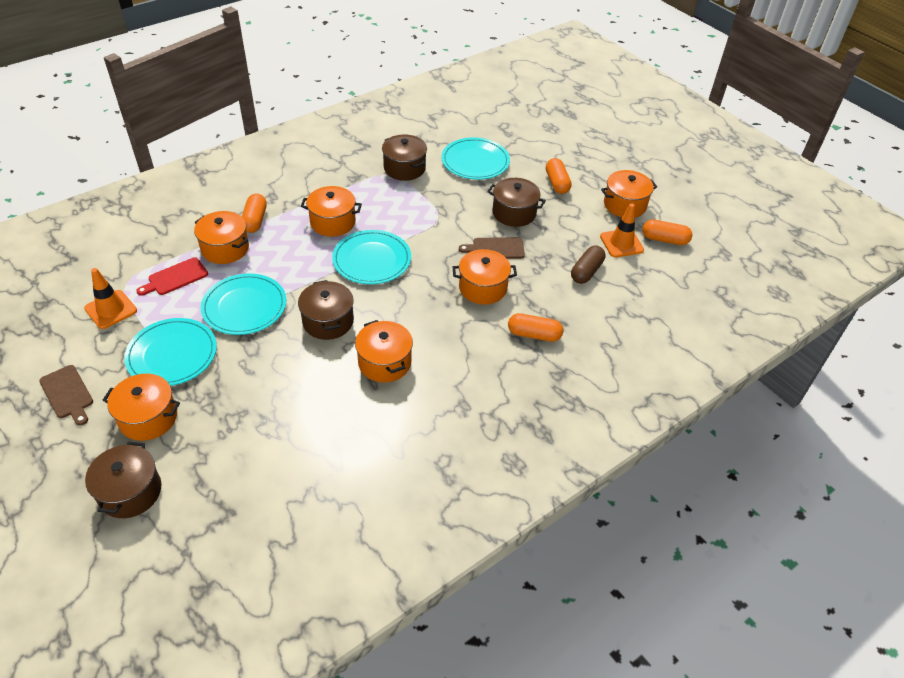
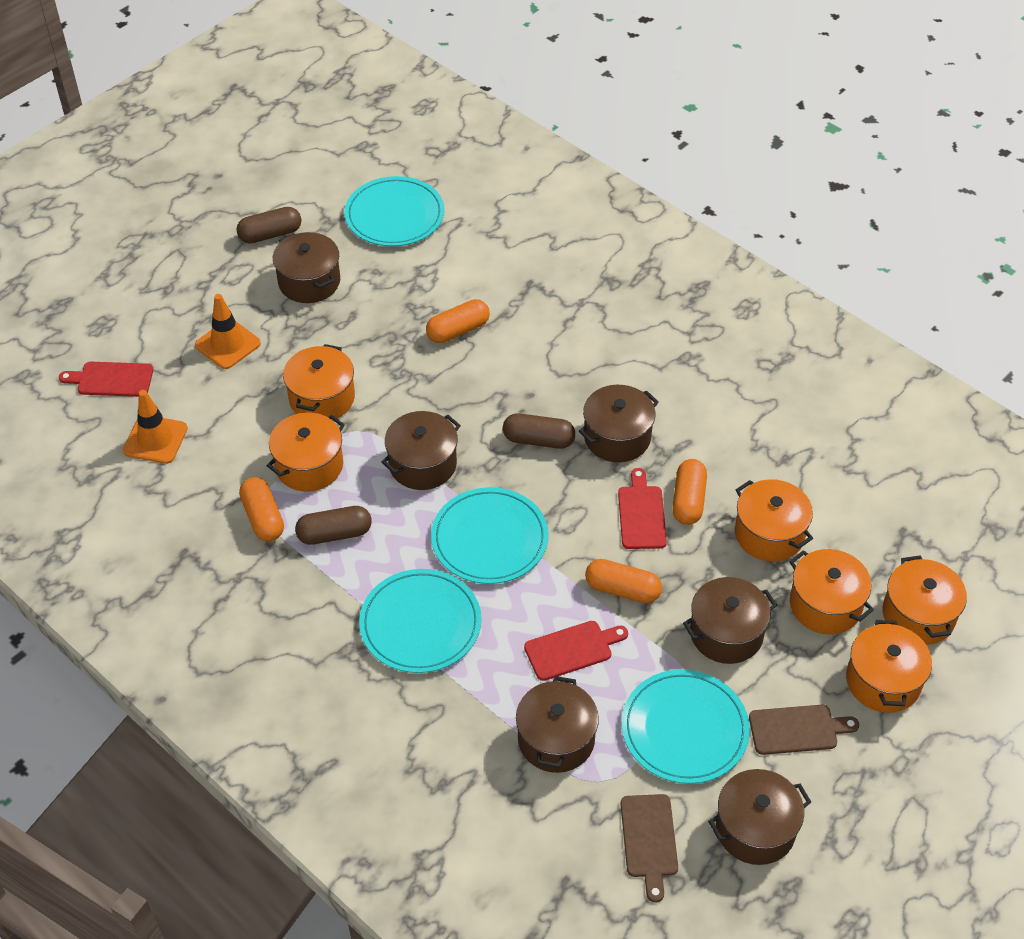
brown capsule: [571,246,606,284] = 1 -> [236,207,301,243] [295,506,372,545] [503,413,575,449] = 3
brown pot: [85,441,161,518] [298,280,354,340] [382,134,427,181] [487,178,546,227] = 4 -> [273,232,340,303] [382,411,461,490] [516,676,599,773] [579,385,659,462] [683,577,777,664] [708,769,811,865] = 6
red cutting board: [136,257,208,296] = 1 -> [59,362,153,397] [524,621,628,681] [618,468,667,549] = 3

